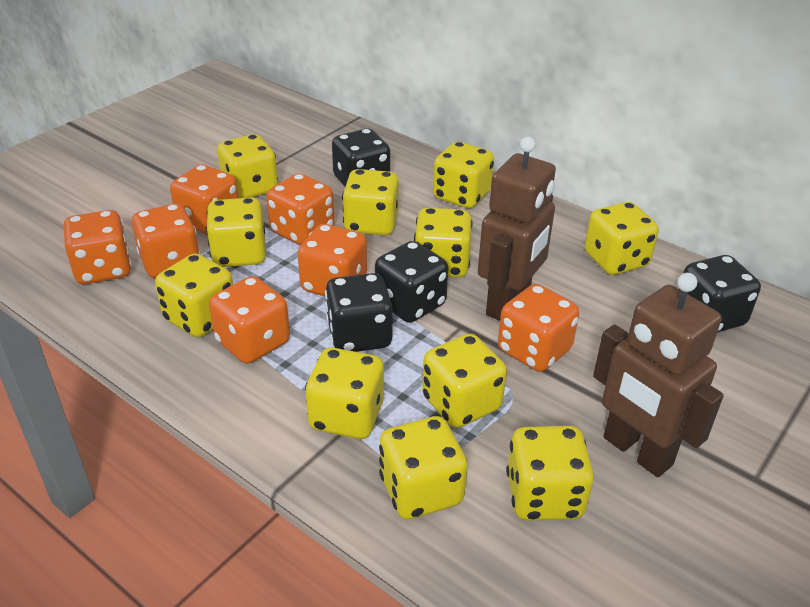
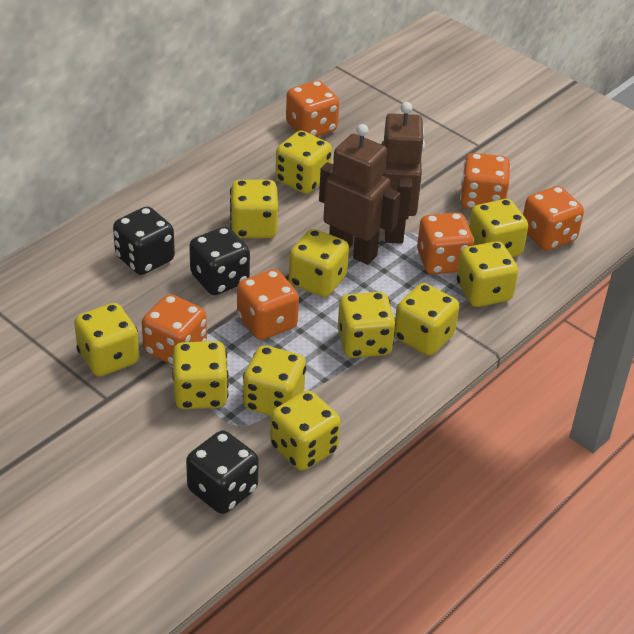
black dice: [325,273,393,352] [332,129,390,187] [375,241,448,323] [680,255,761,333] = 4 -> [113,206,175,275] [186,431,259,514] [189,227,250,295] = 3
orange dice: [64,210,132,284] [132,204,200,278] [170,164,239,235] [209,276,290,364] [267,173,334,245] [298,224,367,296] [498,284,579,372] = 7 -> [142,294,207,365] [237,269,299,340] [286,81,339,137] [417,212,474,275] [460,153,511,209] [523,186,584,251] = 6

